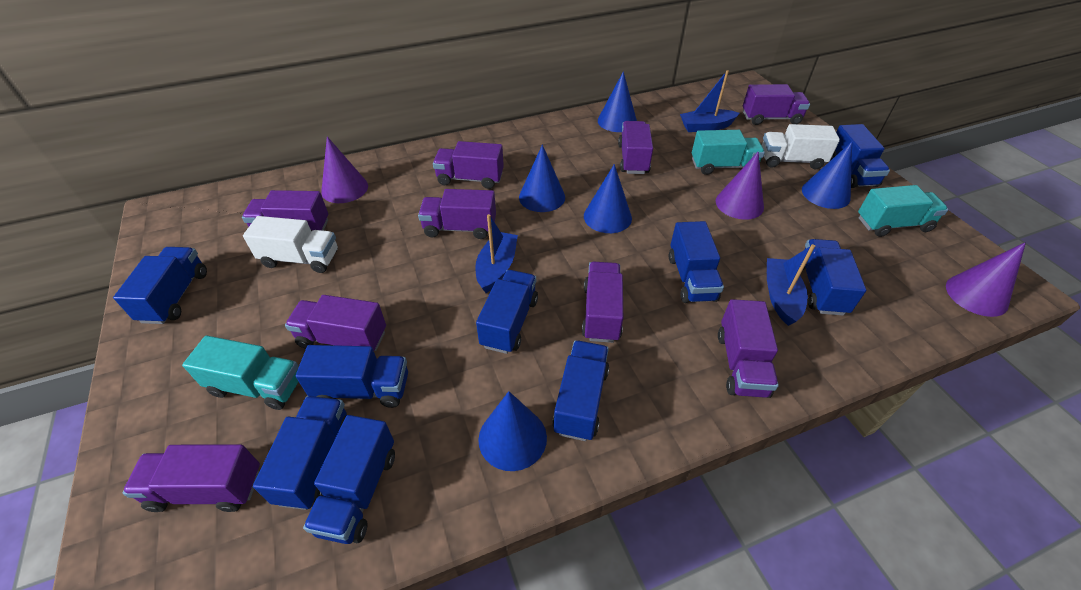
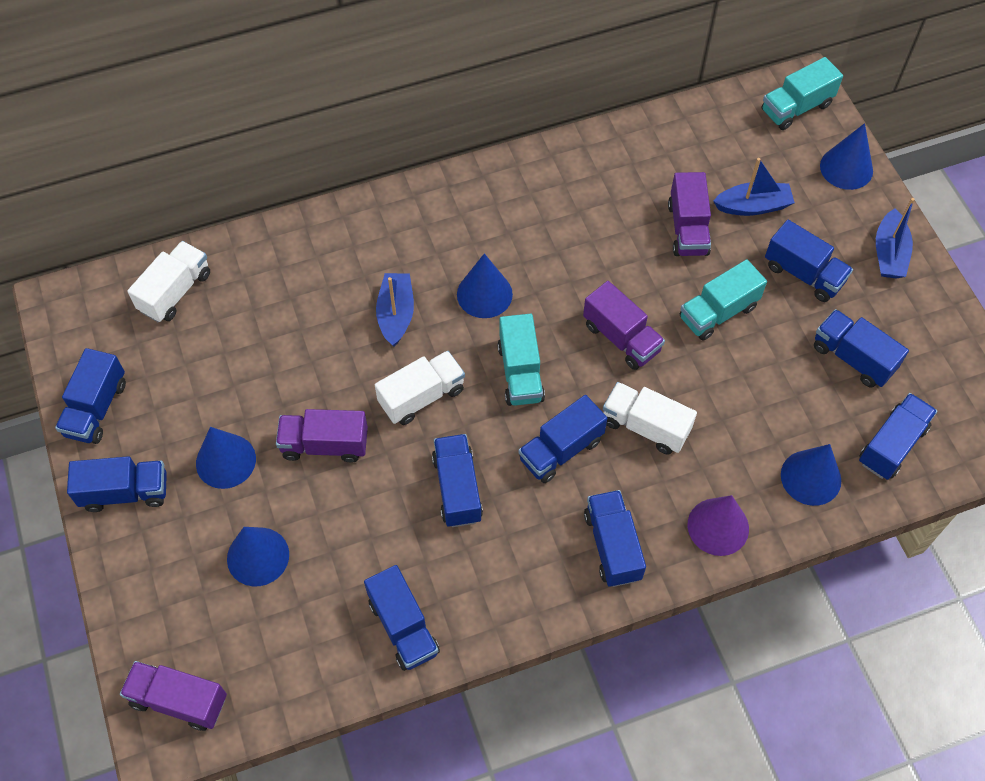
purple cone: [321,136,368,203] [716,151,764,220] [946,242,1026,317] = 3 -> [688,495,749,556] = 1
purple truck: [122,444,260,512] [242,190,328,231] [285,295,386,351] [418,189,496,239] [433,141,504,189] [582,262,623,343] [618,121,653,174] [718,299,779,398] [743,84,810,125] = 9 -> [120,661,227,731] [276,409,368,463] [583,281,665,370] [668,172,711,256] = 4
white truck: [243,216,338,273] [762,124,840,169] = 2 -> [128,241,210,322] [375,351,465,425] [603,382,697,455] = 3

